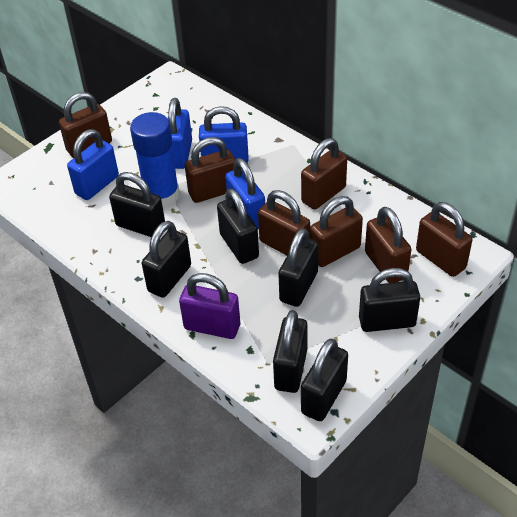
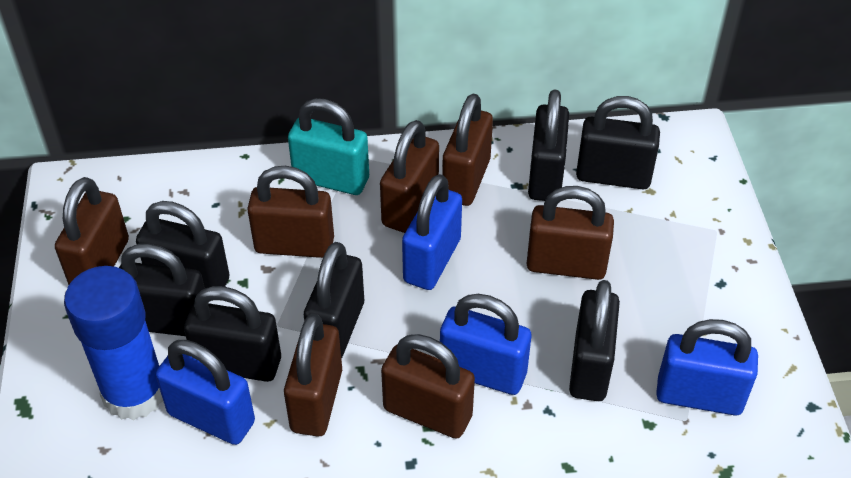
purple padlock: [179,273,240,339] = 1 -> none = 0
turquoise padlock: none = 0 -> [288,98,369,195] = 1

